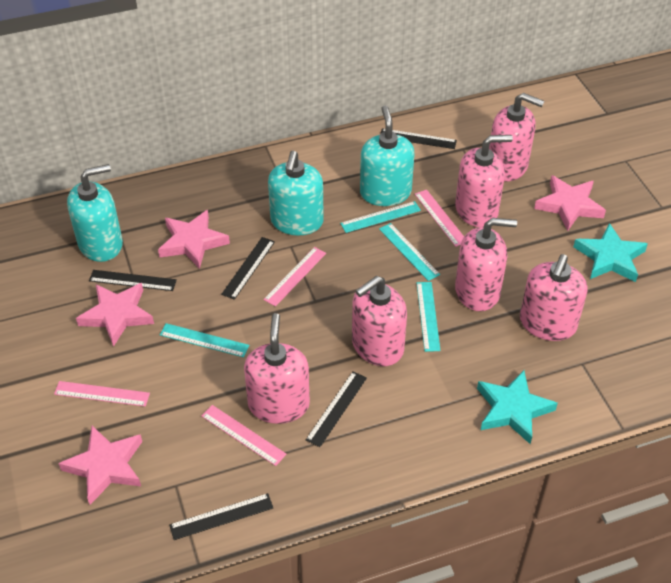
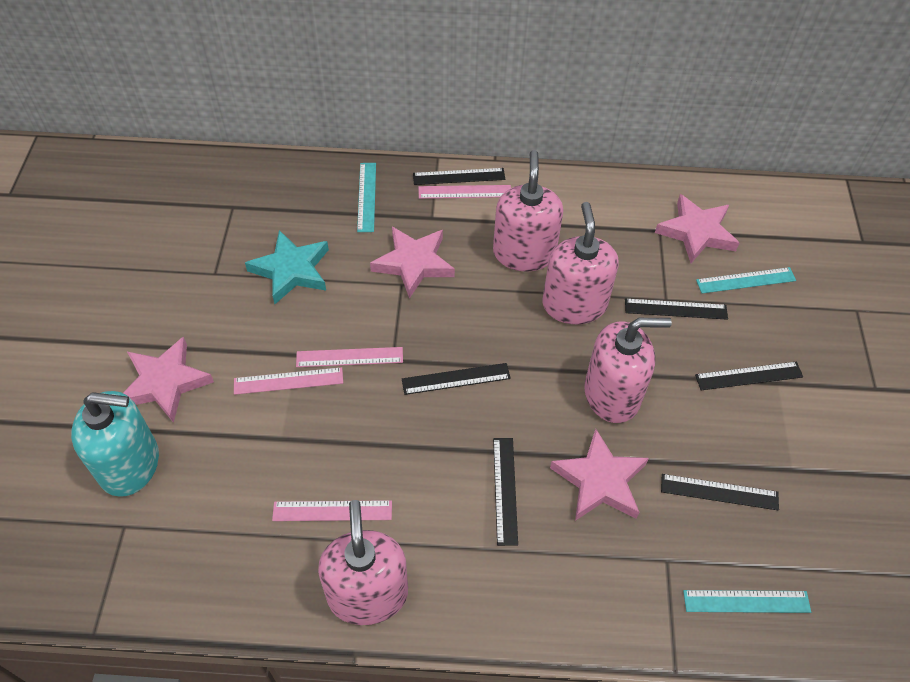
black ruler: [89,270,177,291] [169,493,273,540] [221,237,275,300] [306,371,367,447] [380,128,457,149] = 5 -> [402,363,511,395] [413,168,505,185] [493,438,518,546] [625,298,728,320] [661,474,779,511] [695,362,803,390] = 6
pink soap dispenser: [244,313,310,424] [352,276,407,366] [455,135,513,227] [455,218,517,311] [489,93,544,181] [520,254,587,341] = 6 -> [318,500,408,625] [493,150,563,271] [542,202,619,324] [584,318,672,423] = 4
turquoise ruler: [160,323,249,357] [340,201,421,233] [379,223,440,281] [417,282,441,352] = 4 -> [357,163,376,232] [683,590,811,613] [696,267,796,293] = 3
turquoise soap dispenser: [67,164,123,262] [268,150,324,235] [360,105,415,206] = 3 -> [71,391,159,497] = 1
turquoise star: [477,370,558,444] [573,223,648,282] = 2 -> [245,230,329,304] = 1

